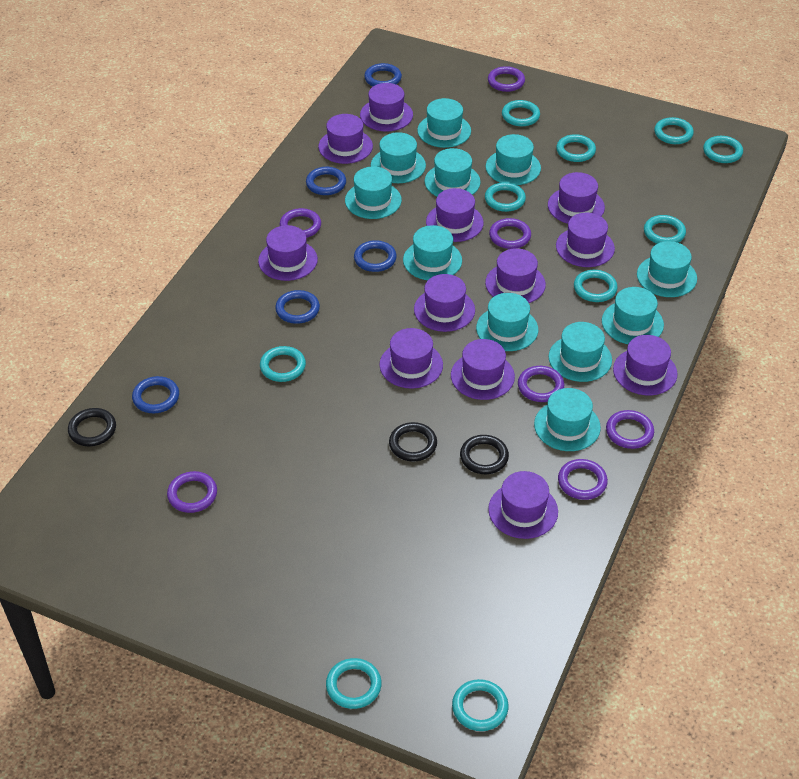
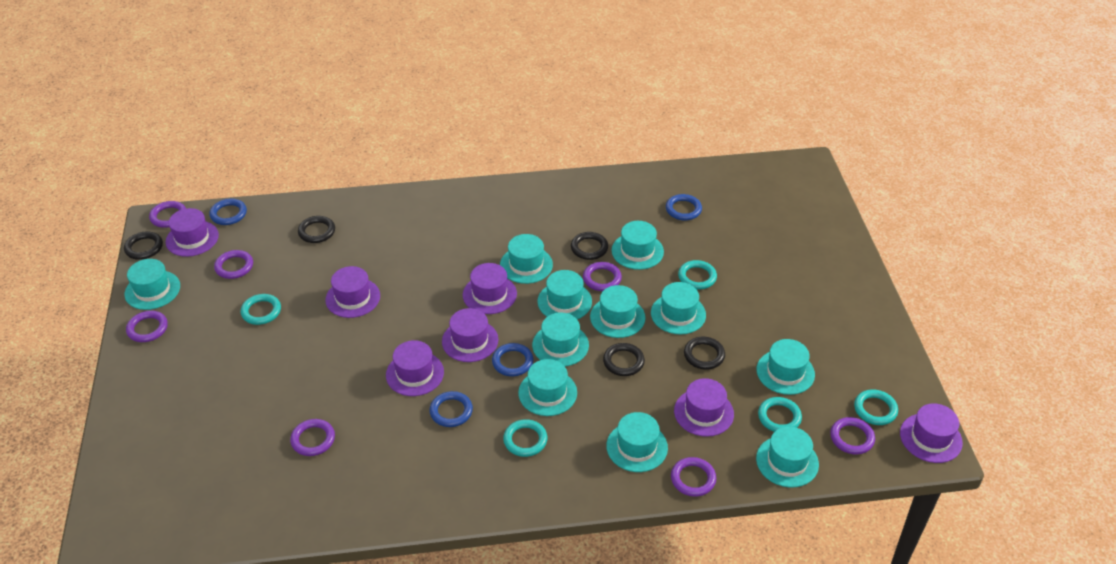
black ring: [68,408,116,446] [389,422,437,461] [460,435,509,474] = 3 -> [124,232,163,260] [298,216,335,243] [571,232,608,260] [603,343,645,376] [684,336,725,370] = 5
blue ring: [132,376,179,413] [275,290,320,324] [306,167,346,195] [354,240,397,272] [364,63,402,86] = 5 -> [209,199,247,225] [429,391,473,427] [492,343,533,376] [666,194,702,220] = 4
purple hat: [258,225,318,281] [318,114,373,164] [360,83,413,131] [379,328,443,389] [414,274,475,332] [426,188,484,242] [451,339,515,400] [485,248,546,303] [488,471,558,539] [548,172,605,224] [556,213,615,267] [613,335,678,395] = 12 -> [166,208,219,257] [325,266,380,318] [386,340,444,396] [442,308,498,362] [463,263,517,314] [674,378,734,437] [900,403,963,463] = 7
turquoise ring: [260,346,306,382] [326,658,382,709] [452,679,509,731] [485,182,526,212] [502,100,540,126] [556,134,596,162] [574,270,618,302] [644,215,686,244] [654,117,694,144] [703,136,743,163] = 10 -> [241,294,281,325] [503,419,547,457] [678,260,717,290] [758,397,802,432] [854,390,898,425] = 5

